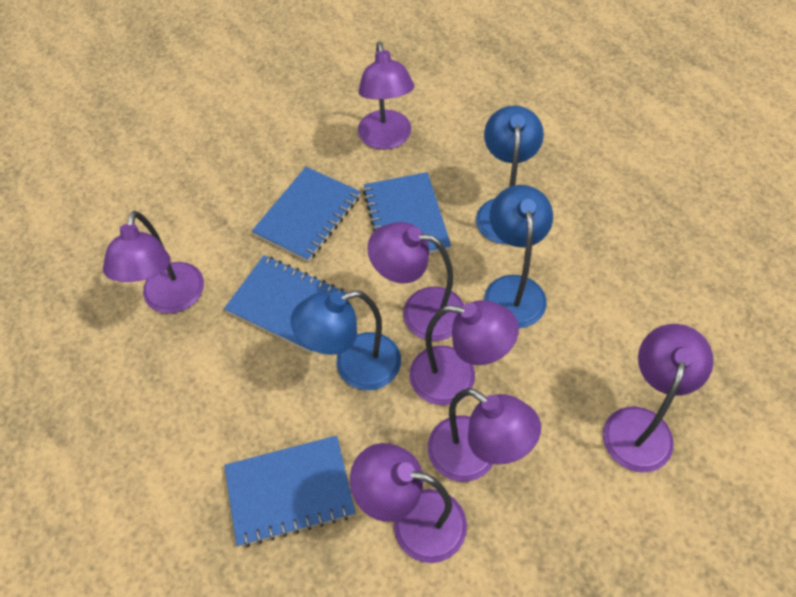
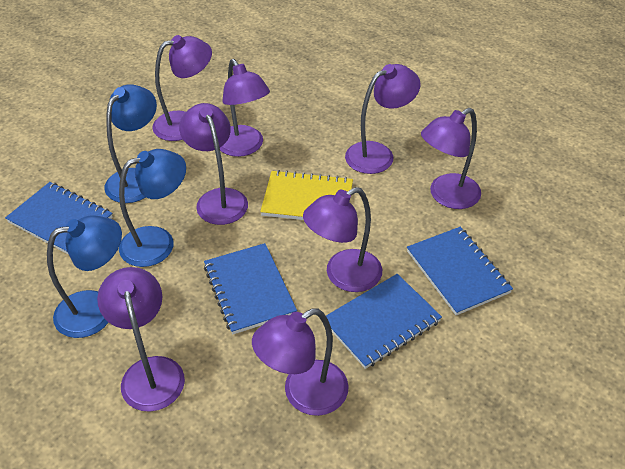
purple lamp: [103,211,204,314] [350,443,467,563] [358,42,414,150] [367,222,464,341] [409,300,519,405] [428,388,541,482] [603,324,714,472] = 7 -> [97,267,185,412] [152,35,212,141] [179,103,248,225] [220,59,270,157] [252,308,349,416] [303,187,382,292] [345,64,421,174] [421,108,481,209] = 8
yellow notebook: none = 0 -> [260,170,353,220] = 1

